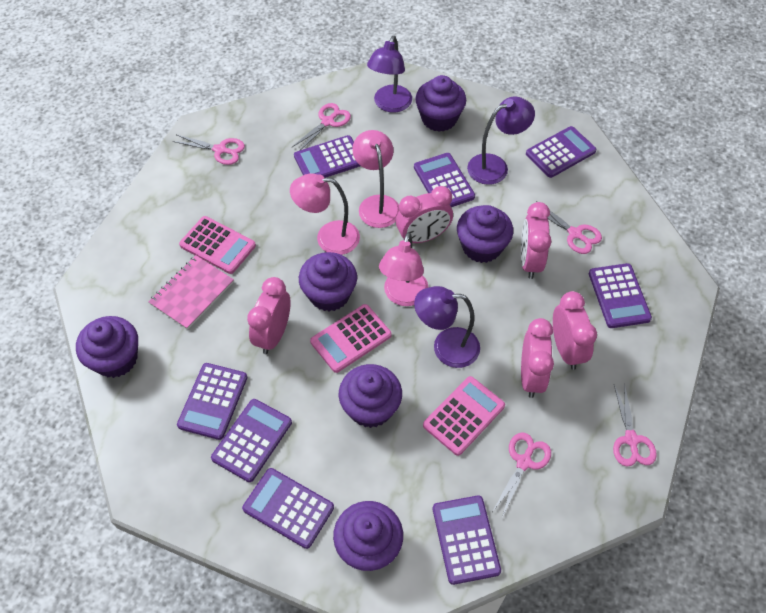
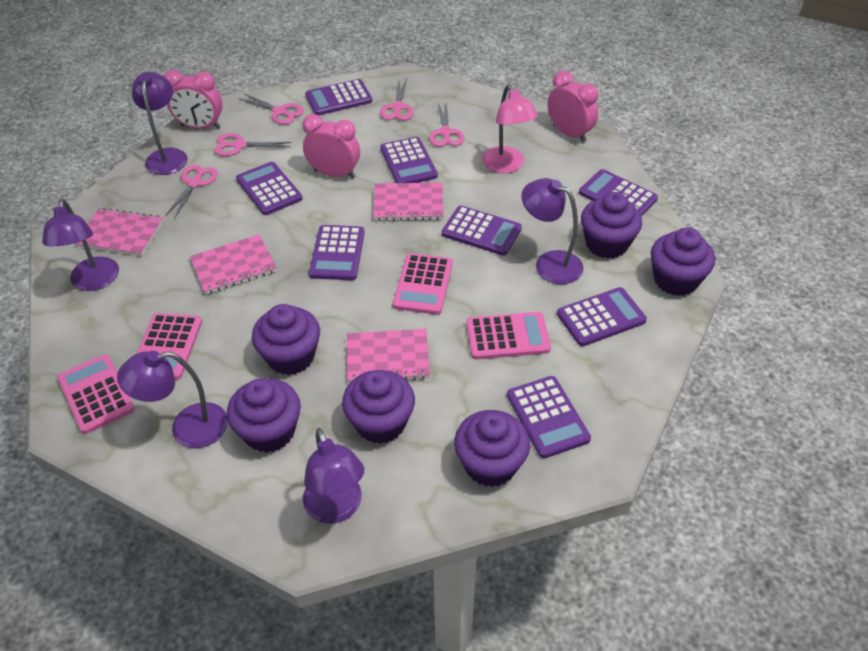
pink calculator: [179,216,256,274] [310,304,392,373] [423,376,505,456] = 3 -> [57,354,135,434] [136,313,202,380] [393,253,453,315] [466,312,551,359] = 4
pink clock: [247,277,290,354] [396,186,453,243] [521,202,552,279] [521,318,554,398] [553,291,597,370] = 5 -> [164,70,223,129] [302,114,360,179] [547,71,598,143] = 3
pink lamp: [290,173,360,255] [352,130,399,228] [379,232,429,306] = 3 -> [482,85,538,173] = 1
pink notebook: [148,255,234,330] = 1 -> [75,208,163,256] [190,234,277,295] [347,329,430,383] [373,182,443,221] = 4
purple lamp: [367,36,412,113] [414,286,480,368] [467,97,535,185] = 3 -> [42,199,119,291] [117,351,228,448] [132,72,188,175] [303,428,364,524] [522,178,584,284] = 5

